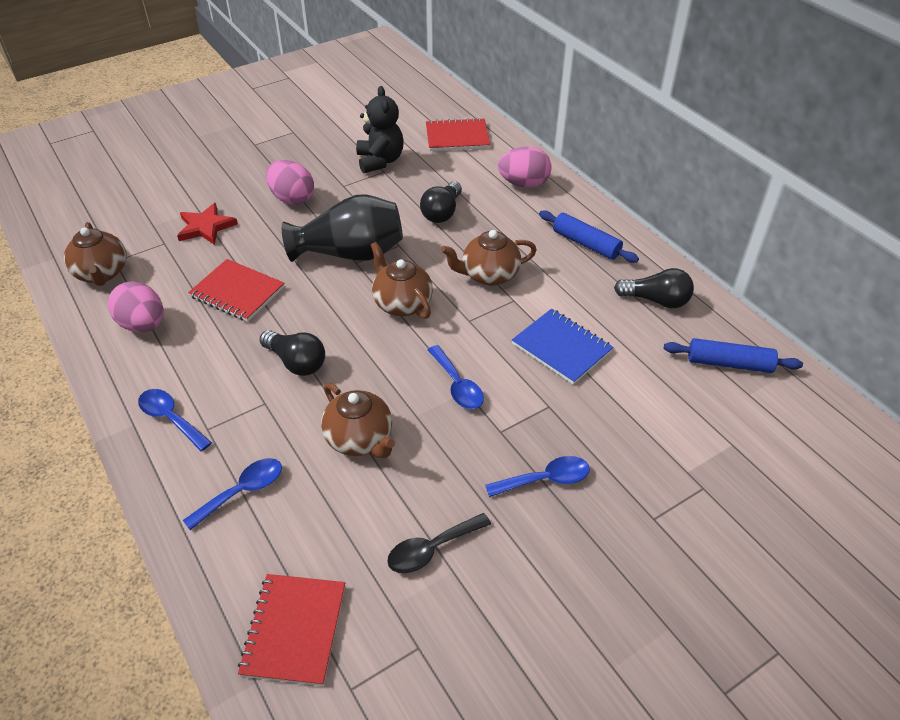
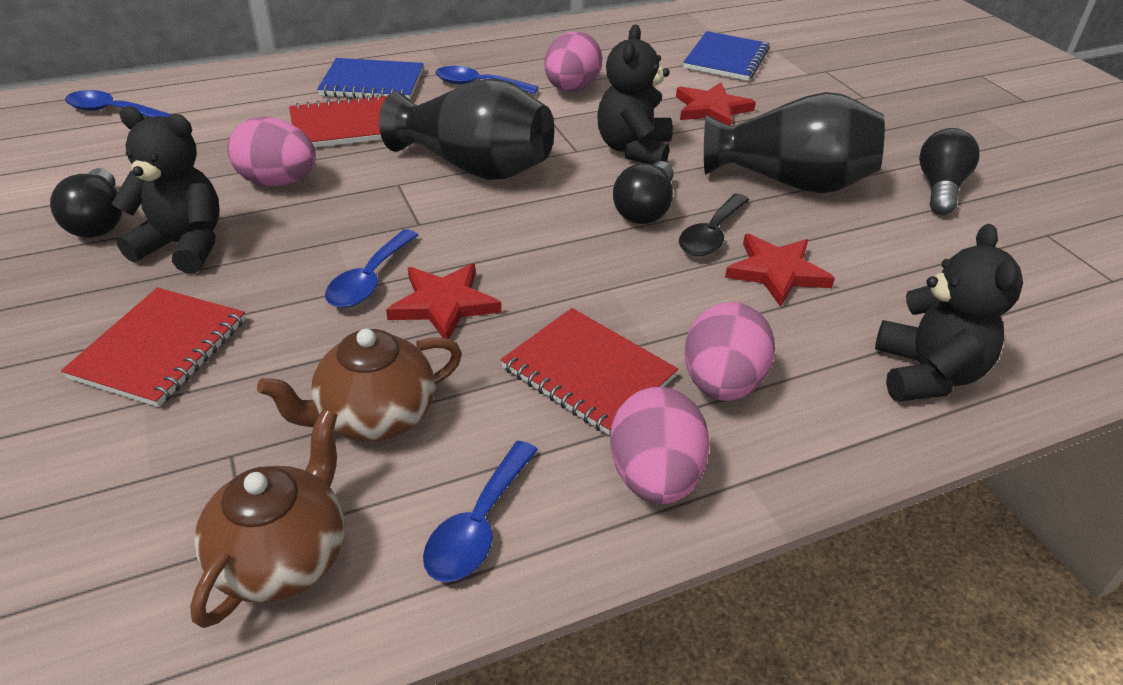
black teddy bear: [356,86,404,174] = 1 -> [112,106,220,273] [597,25,673,165] [875,224,1023,402] = 3
black vase: [282,194,403,262] = 1 -> [379,78,554,180] [704,92,885,193] = 2
blue notebook: [512,309,613,384] = 1 -> [317,58,423,100] [683,31,770,81] = 2
blue rolling pin: [539,210,639,263] [664,338,803,373] = 2 -> none = 0
brown teapot: [64,222,126,286] [321,383,395,458] [371,242,433,319] [441,230,537,286] = 4 -> [190,409,344,628] [257,329,462,442] = 2
pink egg: [108,281,164,333] [266,160,314,205] [498,147,551,188] = 3 -> [227,117,316,187] [544,31,602,92] [610,387,710,504] [685,302,775,401] = 4
red star: [177,203,238,245] = 1 -> [386,263,501,339] [676,82,756,126] [725,234,835,307] = 3

